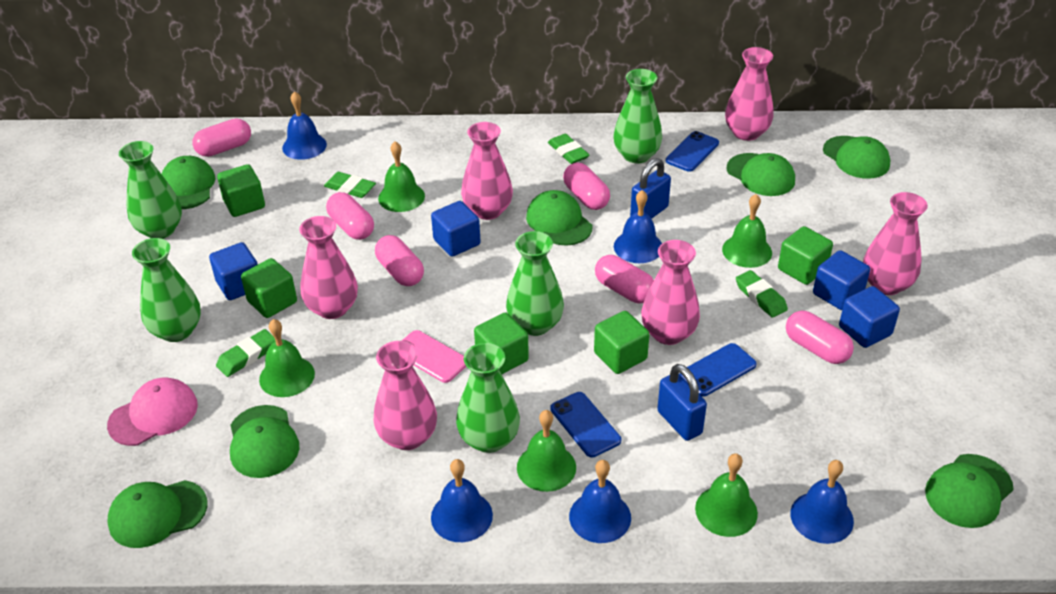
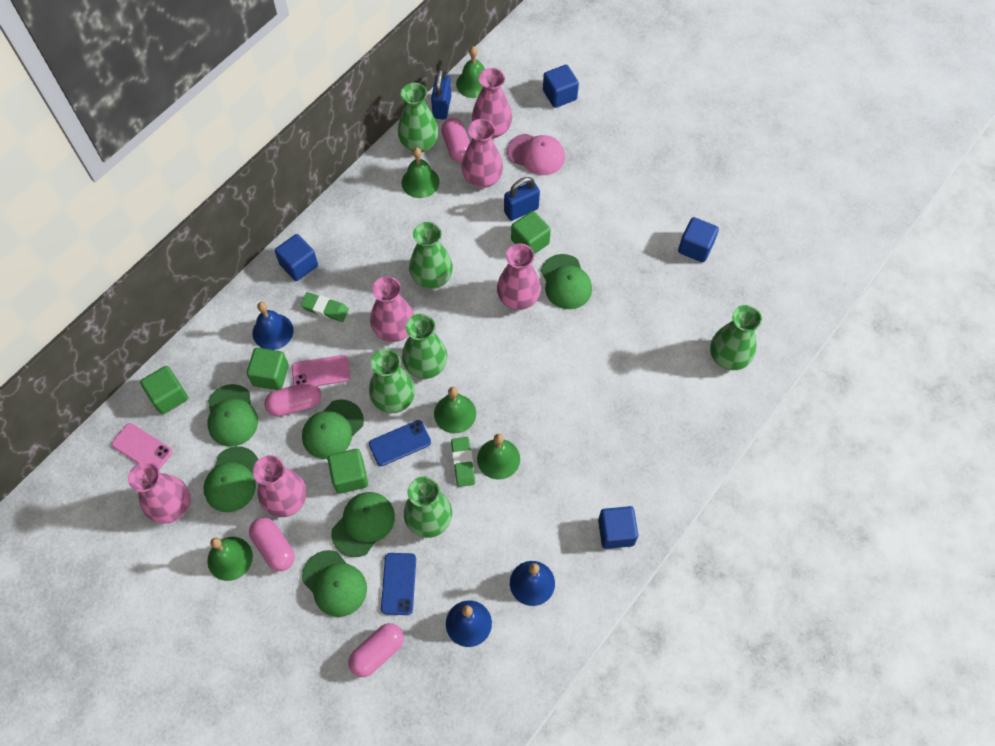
blue bell: [282,91,327,160] [431,459,493,542] [569,460,631,543] [614,190,662,263] [790,460,854,544] = 5 -> [253,302,294,350] [446,600,492,647] [510,561,555,606] = 3
blue phone: [550,392,621,457] [666,131,719,172] [680,343,757,397] = 3 -> [369,420,431,466] [381,553,416,615] = 2
green cap: [107,480,207,548] [162,156,216,209] [230,405,299,478] [526,190,592,246] [727,153,795,196] [823,136,890,179] [925,454,1013,528] = 7 -> [204,446,258,512] [207,384,258,447] [302,400,364,459] [302,550,367,617] [331,492,395,557] [541,254,592,309] = 6
green cube: [217,164,265,217] [241,258,297,318] [474,313,529,374] [594,311,649,374] [778,226,833,285] = 5 -> [140,366,188,414] [247,347,289,390] [328,449,368,494] [511,211,551,254] = 4
green eraser: [216,329,275,377] [324,172,376,198] [548,134,589,164] [736,270,788,318] = 4 -> [300,292,349,322] [451,437,475,487] = 2
green vase: [119,141,182,239] [132,238,201,342] [456,343,520,453] [506,231,564,336] [613,69,662,163] = 5 -> [369,349,415,413] [398,83,439,152] [402,314,447,379] [404,476,452,538] [409,222,453,289] [710,305,762,370] = 6
pink capsule: [192,119,251,157] [326,192,374,240] [375,235,424,286] [563,163,610,210] [595,255,654,303] [786,311,854,364] = 6 -> [249,517,295,571] [264,382,321,417] [348,623,404,677] [441,118,470,163] = 4
pink phone: [402,330,466,383] = 1 -> [112,423,173,470] [292,355,350,386] = 2

